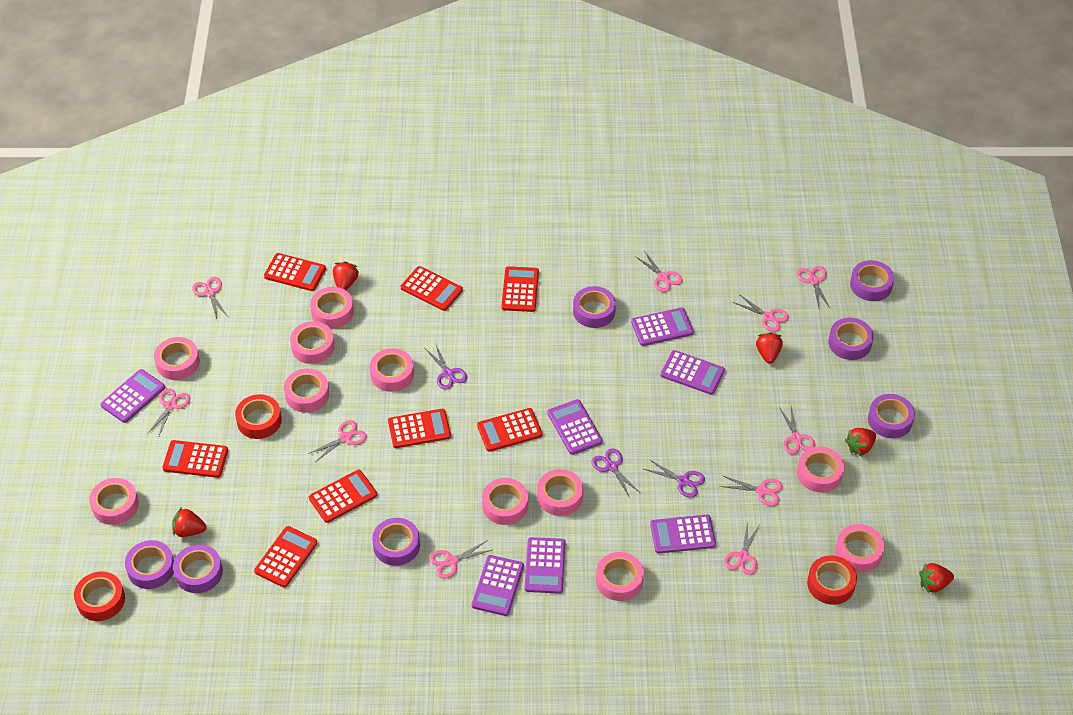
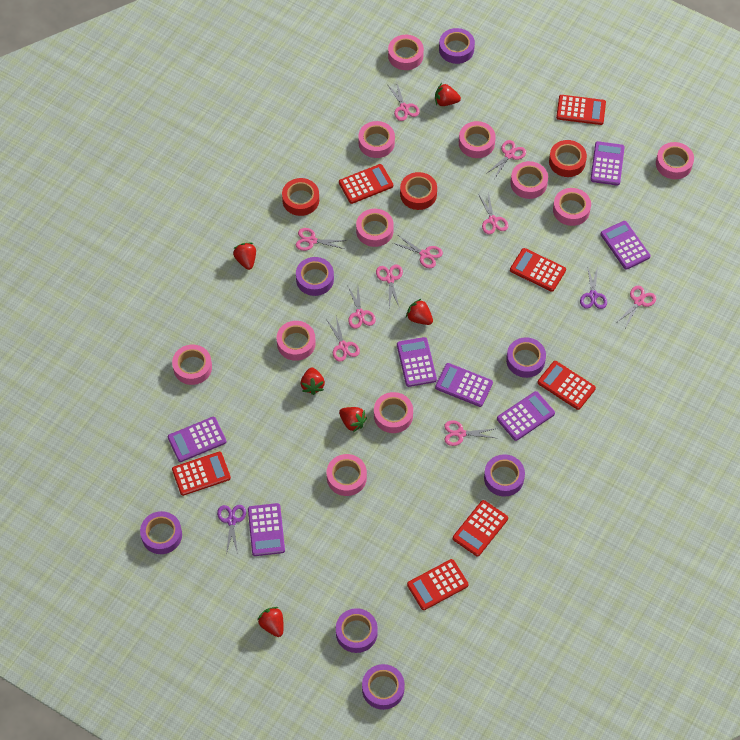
purple scissors: [426,345,467,390] [592,448,640,498] [644,459,705,498] = 3 -> [217,505,246,554] [580,266,607,309] = 2
red calculator: [162,440,228,478] [254,526,318,588] [264,253,326,291] [309,470,377,523] [388,409,451,448] [401,266,463,311] [477,408,542,452] [501,266,539,312] = 8 -> [172,452,231,496] [339,164,393,204] [407,559,469,610] [453,500,508,557] [510,248,566,292] [538,361,596,410] [556,95,606,125] = 7
red strawberry: [172,507,207,537] [333,262,358,290] [756,332,783,364] [845,428,876,456] [919,563,954,593] = 5 -> [233,243,256,270] [257,607,284,637] [301,367,325,395] [339,407,367,432] [406,299,433,325] [435,83,461,106] = 6

